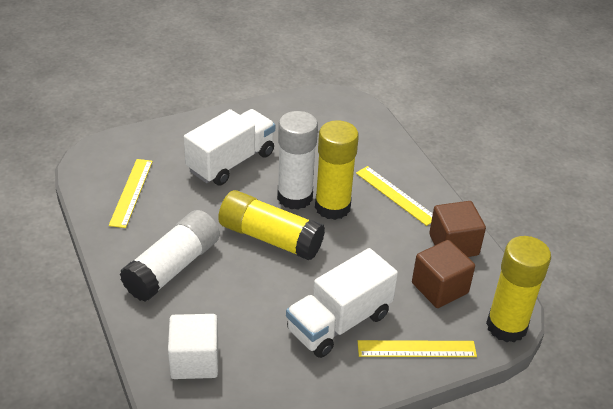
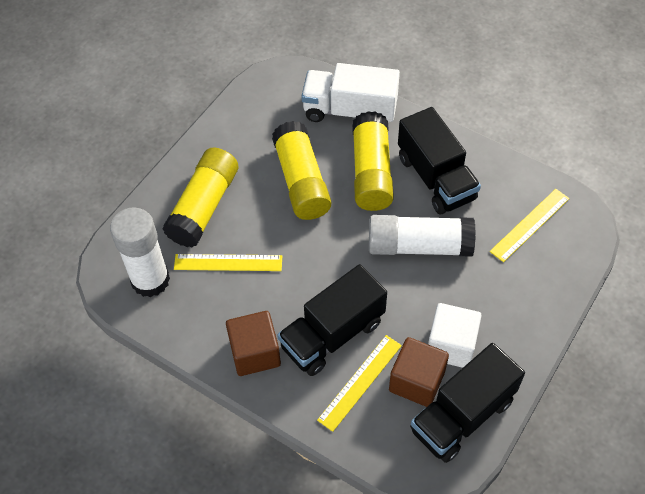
black truck: none = 0 -> [277,264,387,376] [398,107,481,214] [410,343,525,463] = 3
white truck: [184,109,275,186] [286,248,398,358] = 2 -> [301,63,400,122] = 1

